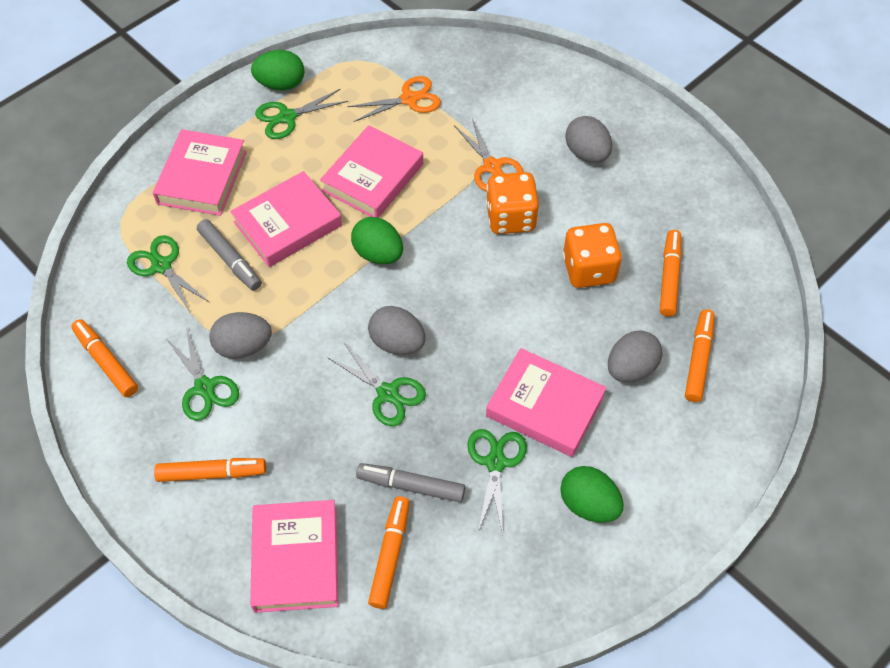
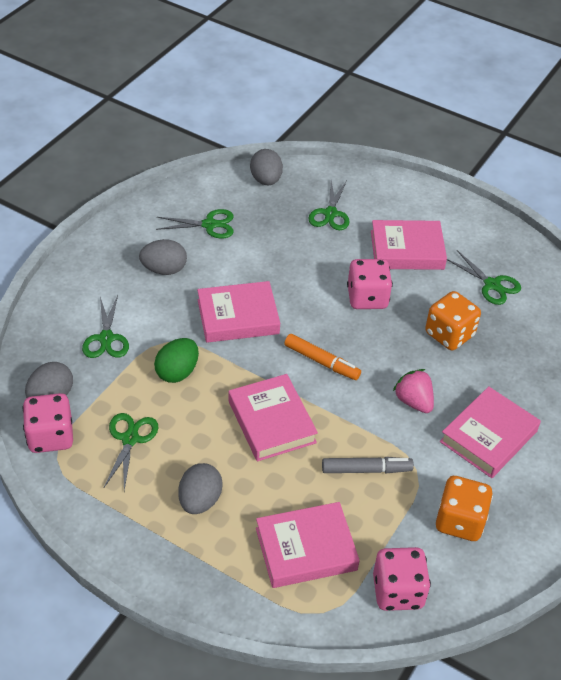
green egg: [251,50,305,90] [351,217,403,264] [560,466,624,523] = 3 -> [154,338,199,383] = 1
grey marker: [197,219,262,291] [356,463,465,502] = 2 -> [322,457,414,473] = 1
orange marker: [71,319,138,397] [154,458,266,482] [368,496,410,609] [660,230,682,317] [685,309,715,402] = 5 -> [284,334,361,380] = 1
orange scissors: [347,76,441,122] [454,119,524,192] = 2 -> none = 0
pink dice: none = 0 -> [23,393,73,453] [347,259,393,309] [373,547,431,611] = 3
pink strawberry: none = 0 -> [393,369,434,413] = 1

